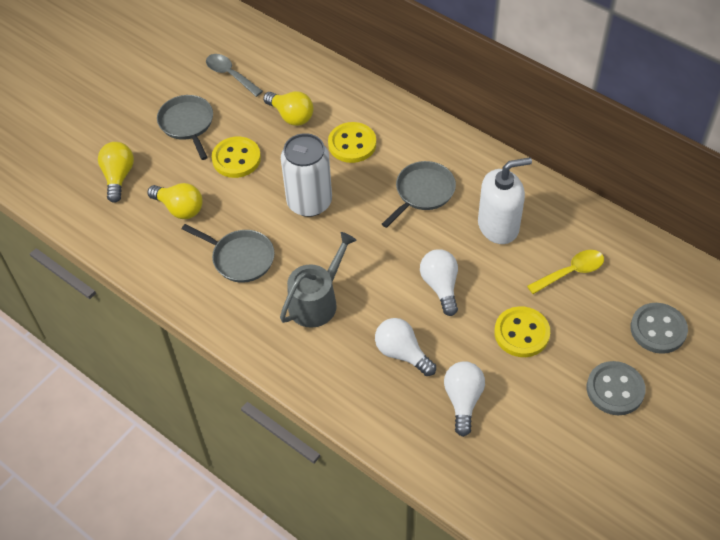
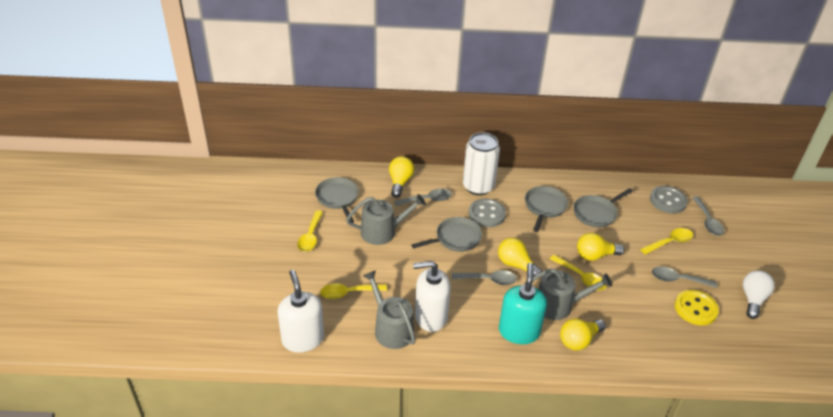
grey pan: [157,95,213,160] [182,224,275,283] [382,161,456,228] = 3 -> [315,177,359,223] [411,217,482,252] [525,186,568,232] [573,188,633,228] = 4
grey spoon: [206,54,263,97] = 1 -> [394,189,452,206] [452,270,517,285] [652,266,717,288] [692,197,724,236] = 4
grey watering can: [280,232,357,328] = 1 -> [346,194,426,245] [363,270,416,349] [525,268,612,320] = 3
turquoise soap dispenser: none = 0 -> [499,263,547,344] = 1
white light bulb: [375,318,436,376] [420,249,458,316] [444,361,485,437] = 3 -> [743,270,775,319] = 1
white soap dispenser: [478,157,532,244] = 1 -> [277,270,324,353] [413,261,451,332] = 2
yellow button: [212,137,261,178] [328,122,376,163] [494,306,550,357] = 3 -> [675,290,719,326] = 1
yellow light bulb: [98,142,134,203] [147,183,203,219] [263,91,314,126] = 3 -> [389,156,414,197] [498,238,542,277] [560,319,606,350] [577,233,624,261] = 4
yellow spoon: [527,250,604,294] = 1 -> [297,210,323,252] [320,283,387,299] [550,255,607,291] [640,228,693,255] = 4

